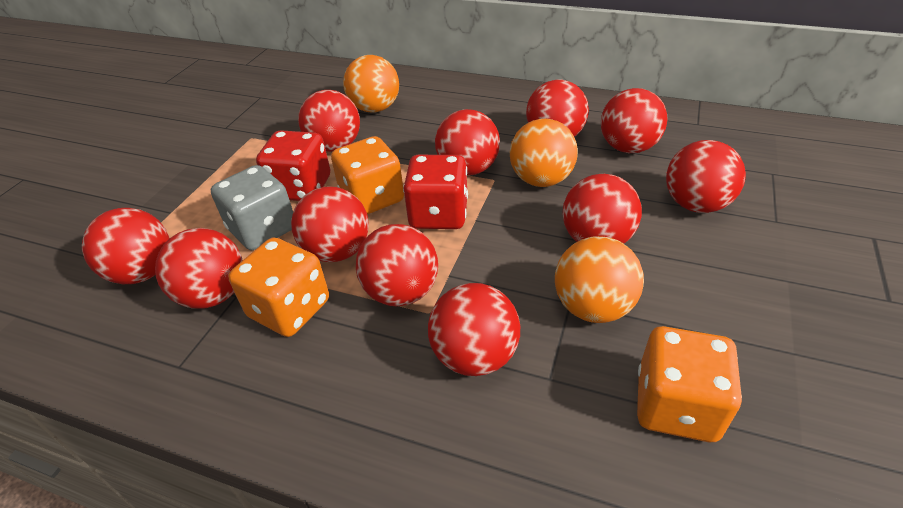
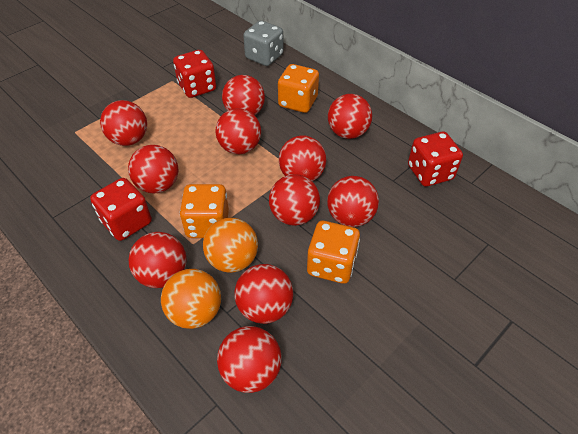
orange ball: [343,55,399,113] [510,119,578,187] [555,236,644,323] = 3 -> [161,269,221,329] [203,218,258,273] = 2
red dice: [256,130,330,201] [403,155,468,229] = 2 -> [90,178,152,241] [173,50,216,98] [408,132,463,187] = 3

